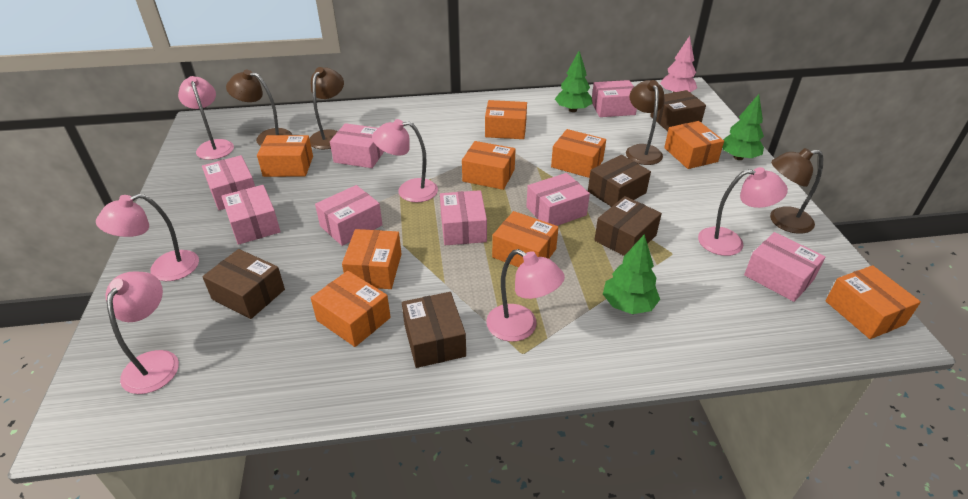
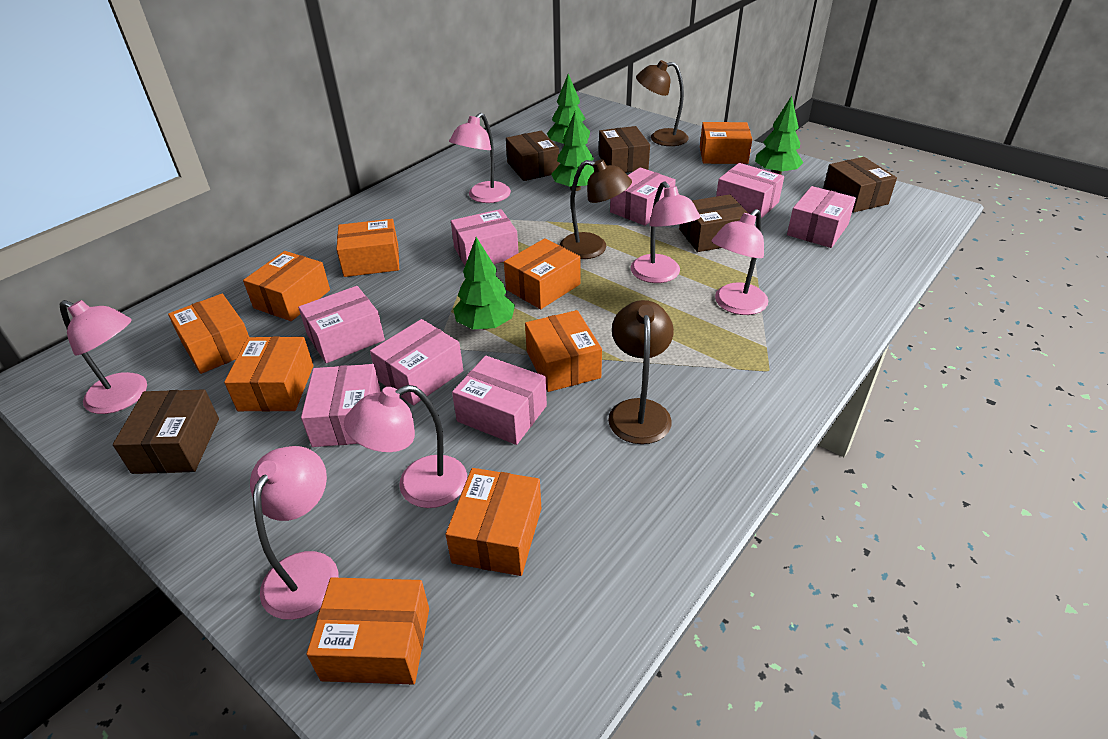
brown lamp: [226,70,292,146] [309,67,344,149] [626,80,665,165] [770,148,823,234] = 4 -> [559,159,632,259] [608,300,674,444] [636,60,689,146] = 3
green tree: [555,51,593,112] [603,234,660,314] [722,94,764,160] = 3 -> [453,237,515,330] [547,74,590,143] [551,111,594,191] [755,96,803,175] = 4
pink tree: [660,36,697,93] = 1 -> none = 0

